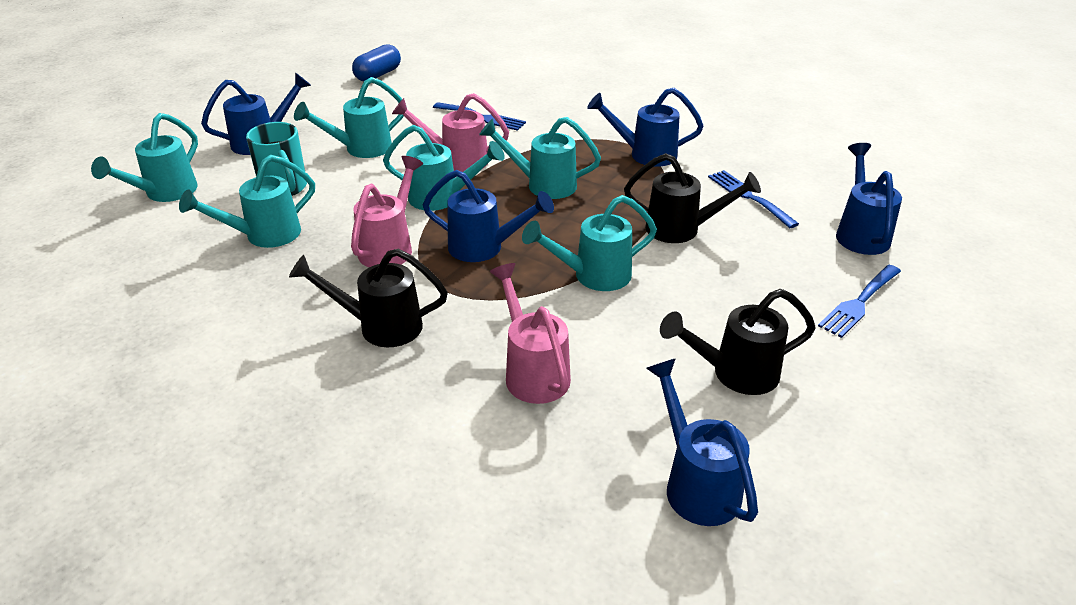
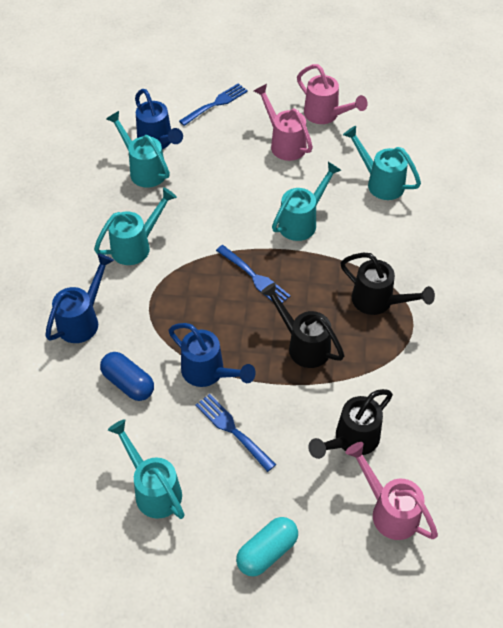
blue watering can: [201,73,311,155] [423,170,554,262] [587,88,704,167] [646,358,758,526] [836,143,902,255] = 5 -> [45,253,114,343] [135,89,183,149] [168,323,256,387] = 3
turquoise capsule: none = 0 -> [236,517,298,576] = 1
turquoise mug: [246,122,307,196] = 1 -> none = 0
turquoise watering can: [91,113,198,202] [179,155,315,248] [294,77,407,158] [383,125,505,211] [479,117,601,199] [522,195,657,291] = 6 -> [94,187,177,265] [106,111,170,188] [108,419,185,519] [272,162,341,241] [343,126,421,200] = 5

